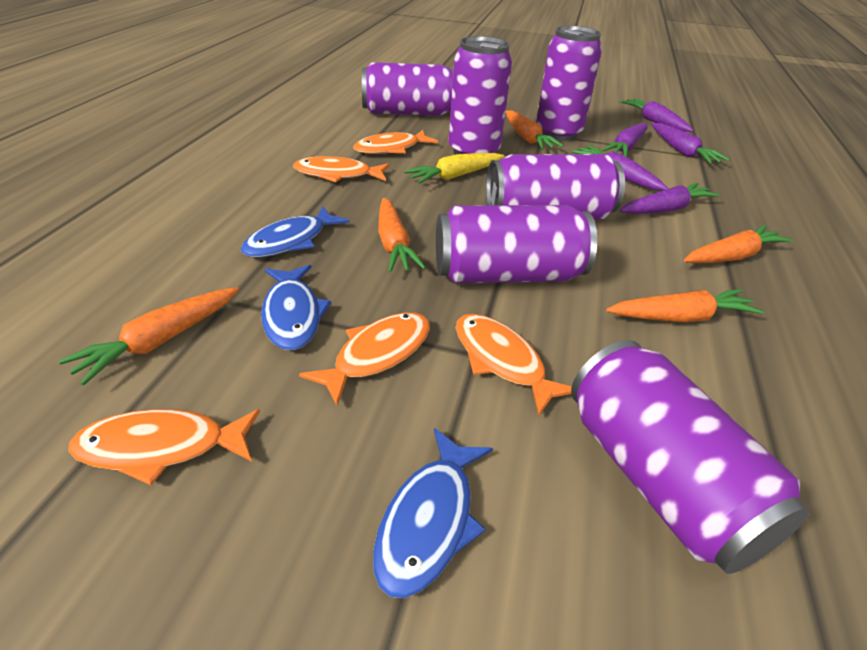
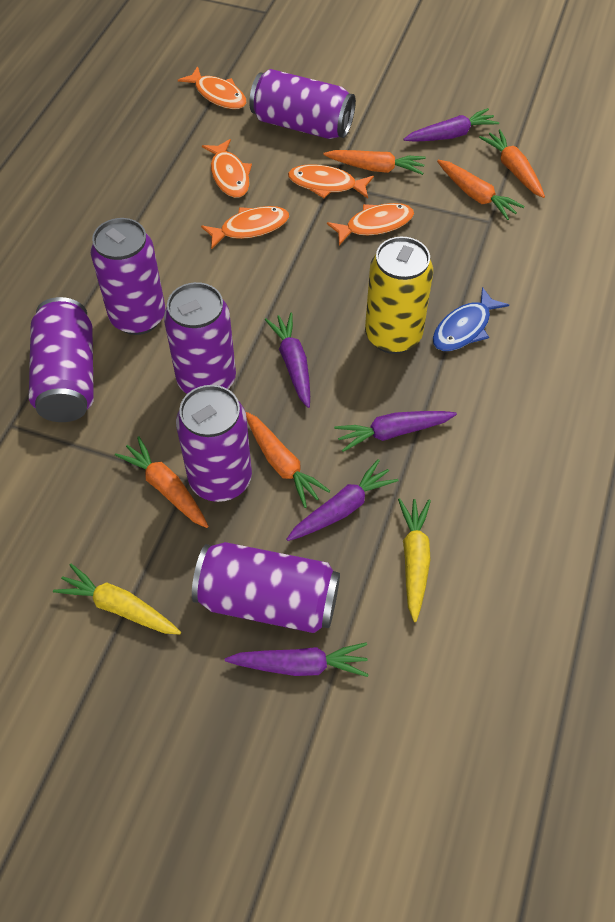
blue fish: [241,206,349,257] [261,265,331,350] [373,428,493,598] = 3 -> [433,287,509,351] = 1
yellow can: none = 0 -> [365,237,433,354] = 1
yellow carrot: [404,153,505,184] = 1 -> [53,564,181,635] [398,498,431,622] = 2

